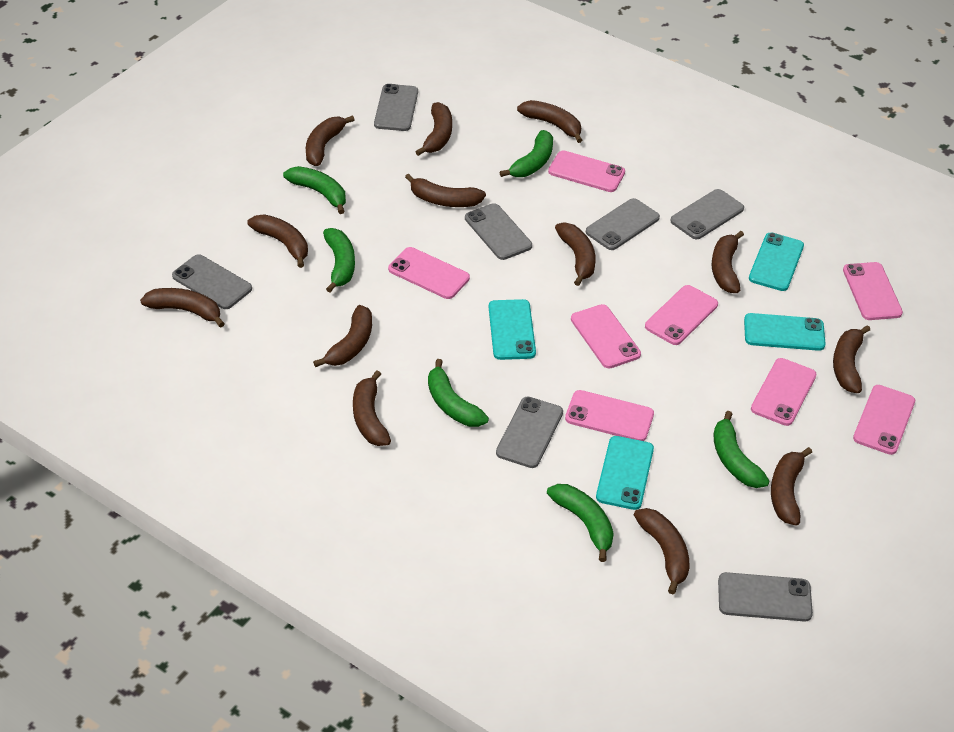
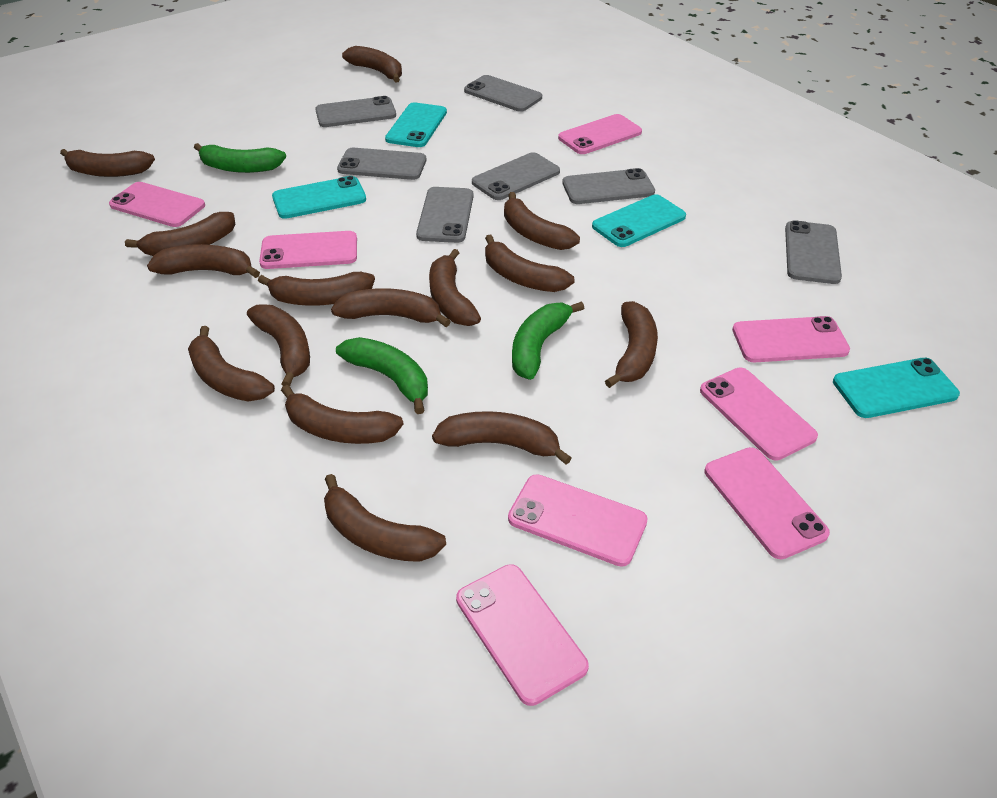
brown banana: [140,288,225,328] [247,214,308,268] [306,115,354,166] [313,305,372,367] [353,370,391,446] [405,174,486,207] [415,102,452,156] [517,100,582,143] [555,222,596,286] [634,508,689,594] [712,231,744,293] [771,447,812,526] [833,325,870,393] = 13 -> [60,149,155,177] [125,212,235,256] [147,244,260,278] [188,326,275,402] [247,304,310,386] [258,272,375,306] [281,385,403,444] [324,474,446,562] [331,288,451,327] [342,46,402,83] [429,249,481,326] [432,411,572,465] [485,235,575,292] [504,192,580,250] [605,301,658,388] = 15
green banana: [283,166,346,214] [323,228,355,293] [428,359,489,427] [500,130,553,177] [547,484,614,562] [713,411,770,488] = 6 -> [194,143,286,173] [336,337,428,414] [512,302,584,380] = 3

